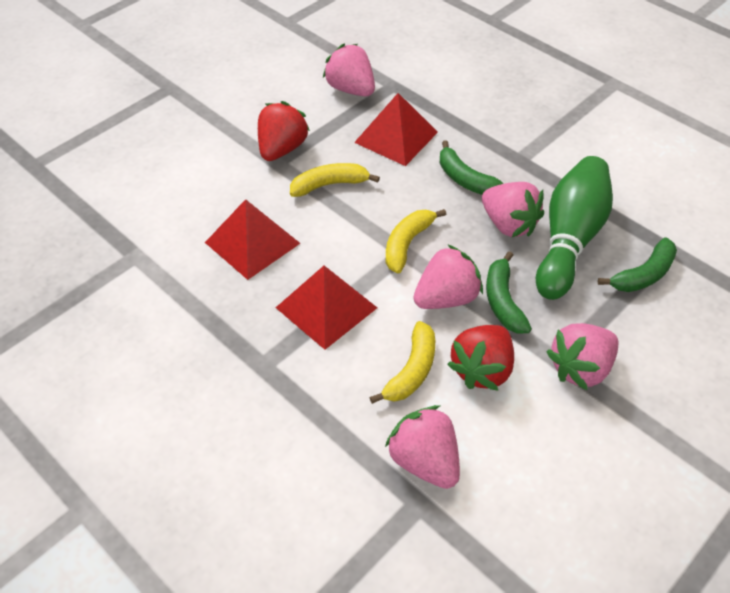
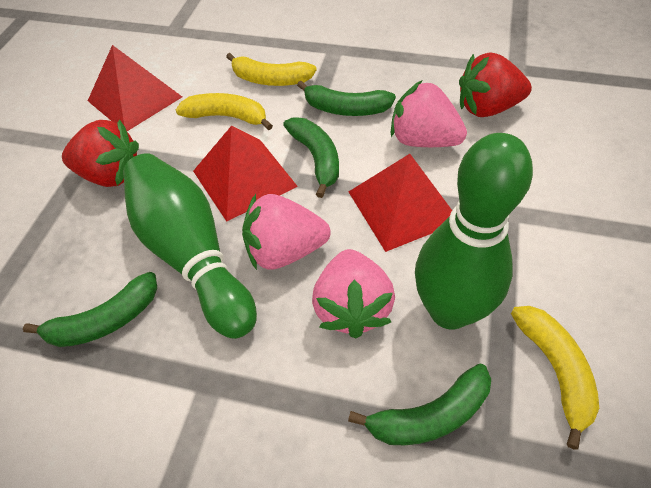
green banana: [440,140,504,195] [486,251,532,334] [598,237,677,292] = 3 -> [23,272,157,347] [283,117,339,198] [297,81,396,116] [348,363,491,445] = 4
green bowling pin: [536,156,613,300] = 1 -> [123,153,257,339] [415,133,533,330] = 2
pink strawberry: [323,44,375,96] [385,405,460,489] [413,245,483,309] [482,182,544,238] [546,323,618,390] = 5 -> [242,194,331,270] [312,249,395,338] [391,80,467,147] = 3

